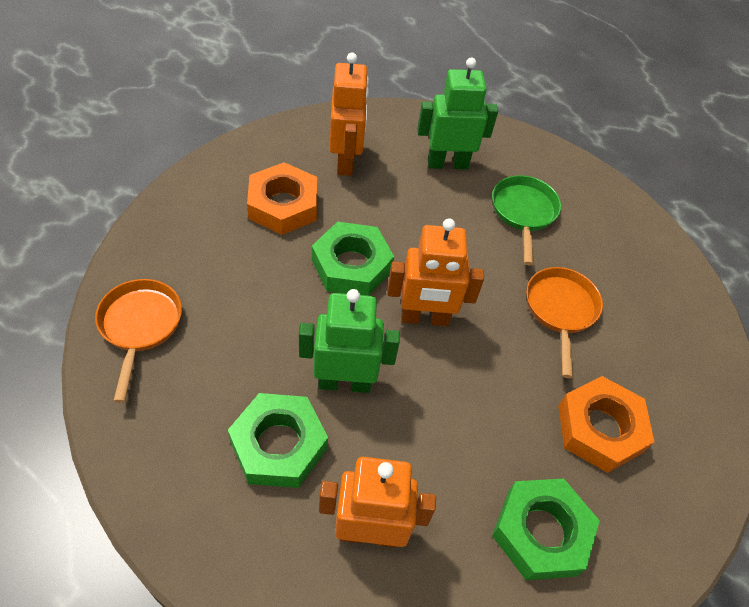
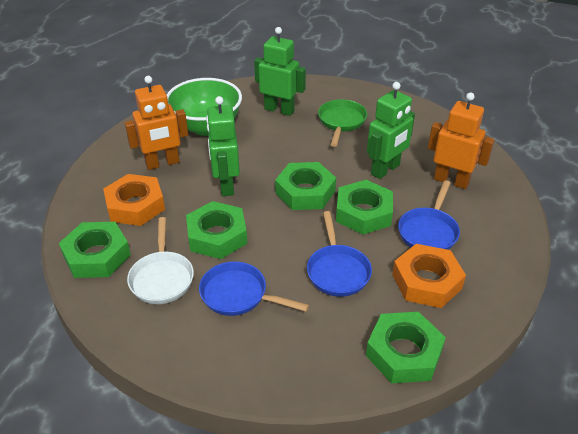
blue pan: none = 0 -> [199,261,309,316] [307,211,372,297] [398,180,460,250] = 3
green bowl: none = 0 -> [167,78,242,136] = 1
green nut: [228,393,328,488] [312,221,394,296] [492,479,600,580] = 3 -> [59,222,131,278] [186,201,247,259] [275,162,336,210] [336,180,393,235] [366,312,446,384] = 5
green robot: [299,289,400,393] [417,57,498,169] = 2 -> [206,96,240,196] [254,27,306,116] [367,82,415,179] = 3
orange pan: [95,279,182,403] [526,267,603,378] = 2 -> none = 0
orange robot: [319,457,436,548] [330,52,369,176] [387,218,484,326] = 3 -> [125,76,188,170] [428,92,494,189] = 2
white pan: none = 0 -> [127,217,194,304] = 1

